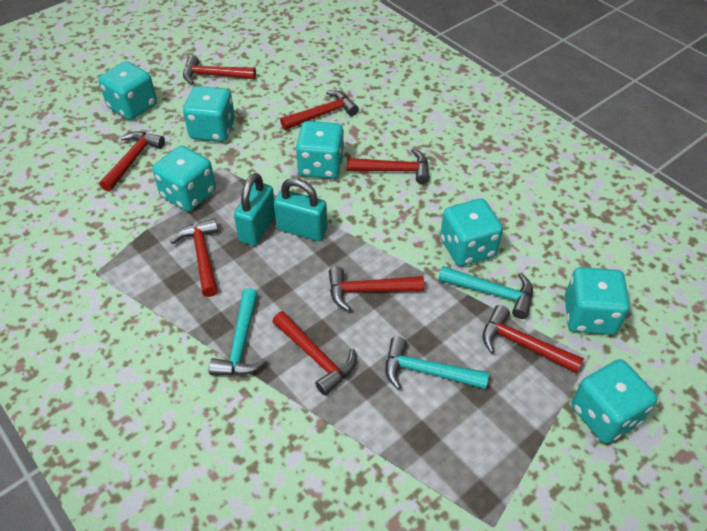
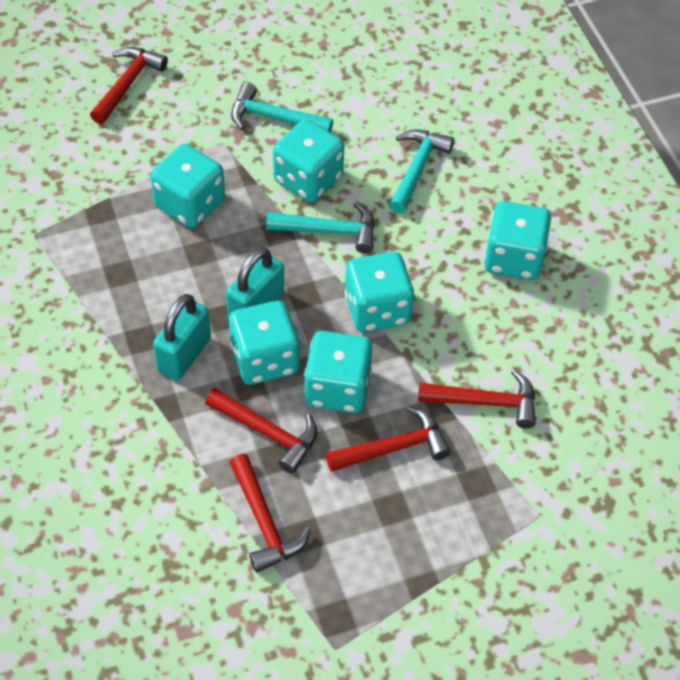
red hammer: [99,131,165,192] [171,218,218,297] [183,55,256,84] [272,311,356,396] [280,90,359,130] [329,266,424,311] [347,148,430,184] [483,305,584,374] = 8 -> [90,47,168,124] [205,388,317,474] [230,454,311,573] [326,406,451,472] [418,369,536,429] = 5
turquoise dice: [99,61,157,120] [153,145,216,211] [183,86,235,142] [296,121,344,179] [440,198,503,266] [565,267,630,335] [572,359,657,444] = 7 -> [150,144,225,228] [229,300,300,385] [273,119,344,202] [304,331,373,413] [345,251,414,333] [484,201,551,280] = 6

